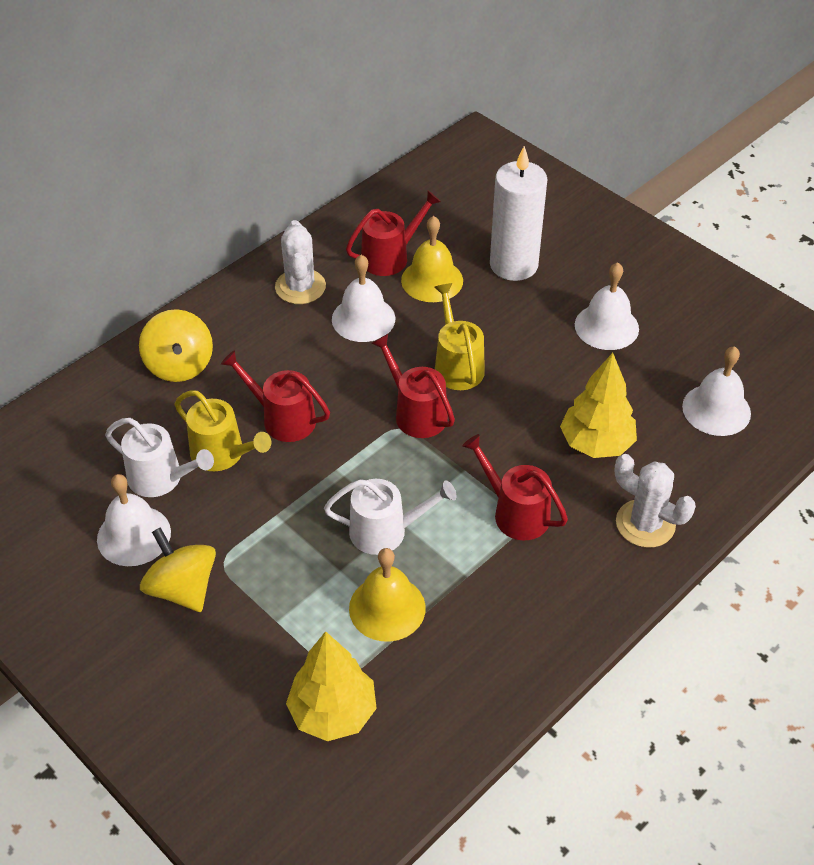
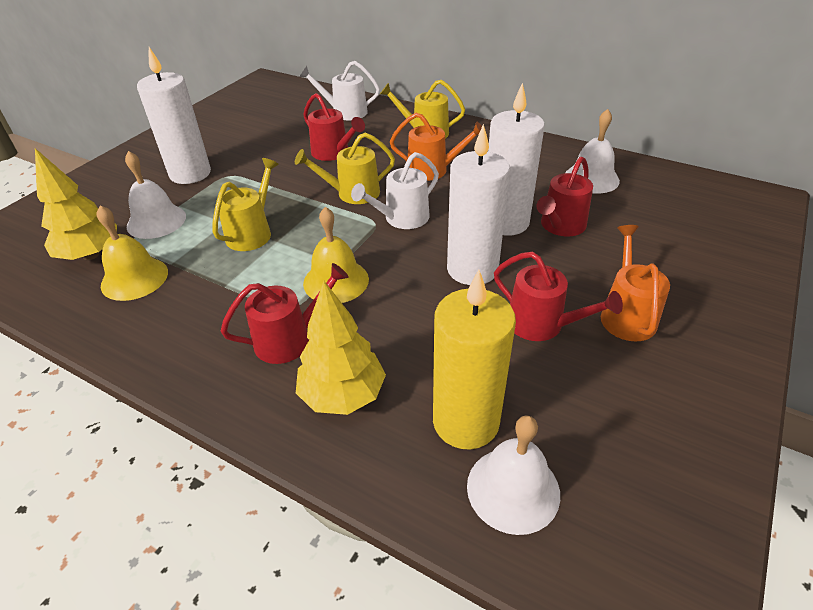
orange watering can: none = 0 -> [390,113,482,181] [601,225,670,342] = 2
white bell: [97,474,171,566] [332,255,395,342] [575,262,639,350] [682,346,751,436] = 4 -> [125,151,186,239] [467,416,560,535] [565,109,620,194] = 3
white cactus: [275,220,326,304] [614,454,696,548] = 2 -> none = 0
white candle: [490,146,547,281] = 1 -> [137,47,211,184] [447,124,510,285] [488,83,545,236] = 3
yellow candle: none = 0 -> [433,270,516,450] = 1
yellow spinning top: [139,309,213,382] [140,527,216,612] = 2 -> none = 0
yellow watering can: [175,390,271,471] [434,283,485,390] = 2 -> [212,158,279,251] [295,133,395,204] [380,80,465,139] = 3

